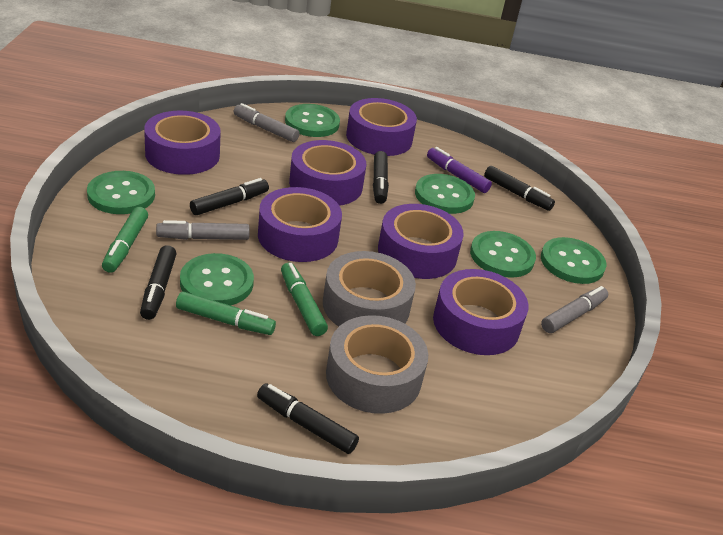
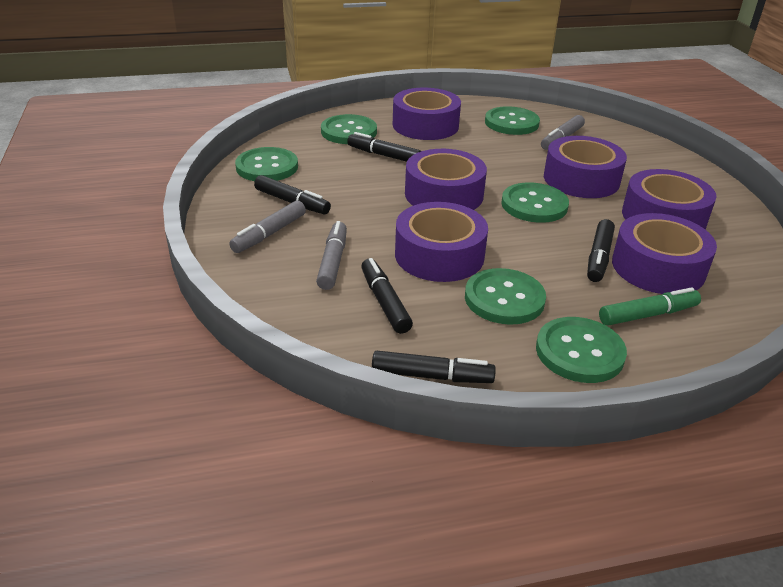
green marker: [102,207,148,273] [176,292,276,335] [281,263,328,336] = 3 -> [599,287,701,326] = 1
grey tape: [323,251,416,327] [326,315,428,414] = 2 -> none = 0
purple marker: [427,147,492,193] = 1 -> none = 0

